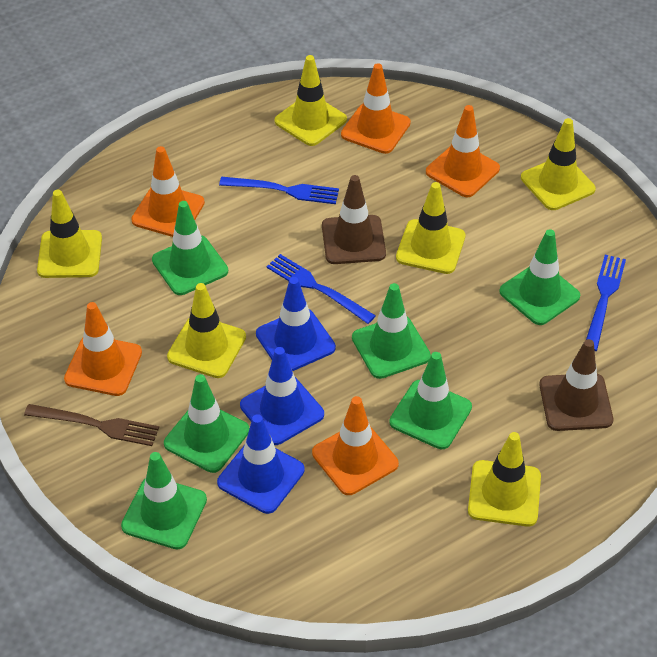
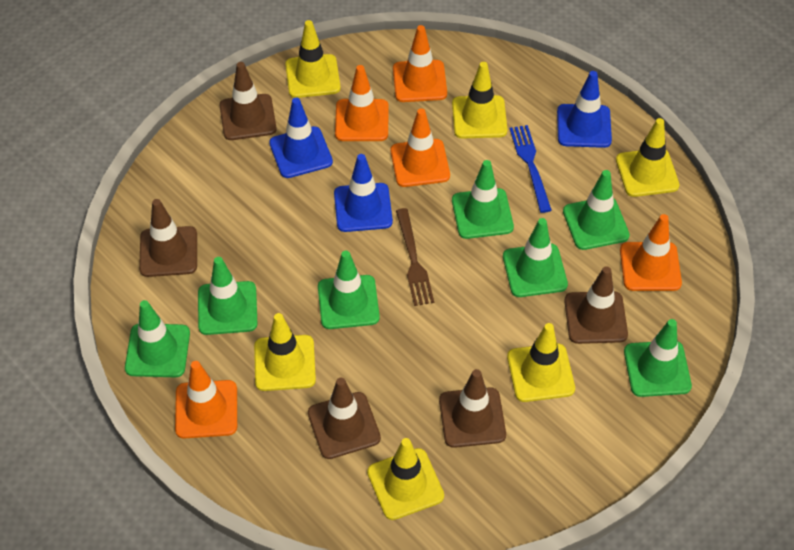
blue fork: [219,177,339,204] [266,254,376,324] [586,255,626,351] = 3 -> [509,125,552,213] = 1
brown traffic cone: [322,175,386,264] [539,339,613,431] = 2 -> [139,199,197,277] [220,62,277,140] [308,378,381,459] [439,369,506,448] [564,266,628,344] = 5
green traffic cone: [121,452,207,550] [152,201,228,295] [164,374,249,473] [352,283,431,379] [389,352,472,449] [499,229,580,325] = 6 -> [125,300,190,377] [198,257,257,335] [318,251,380,329] [452,160,514,239] [503,218,568,297] [563,170,630,250] [624,319,692,397] = 7

